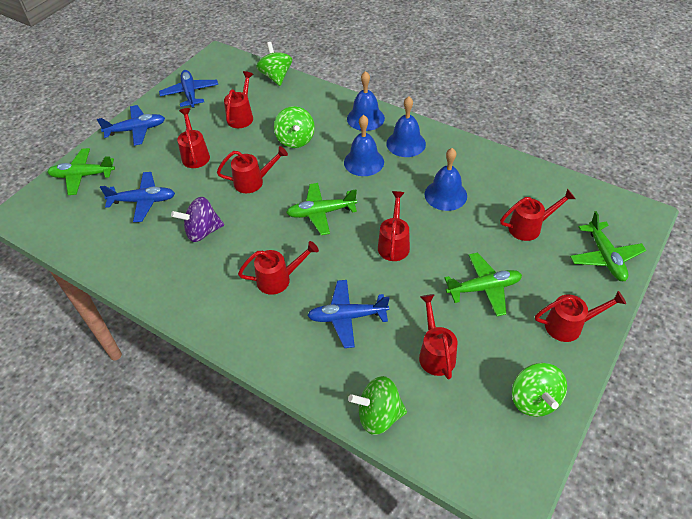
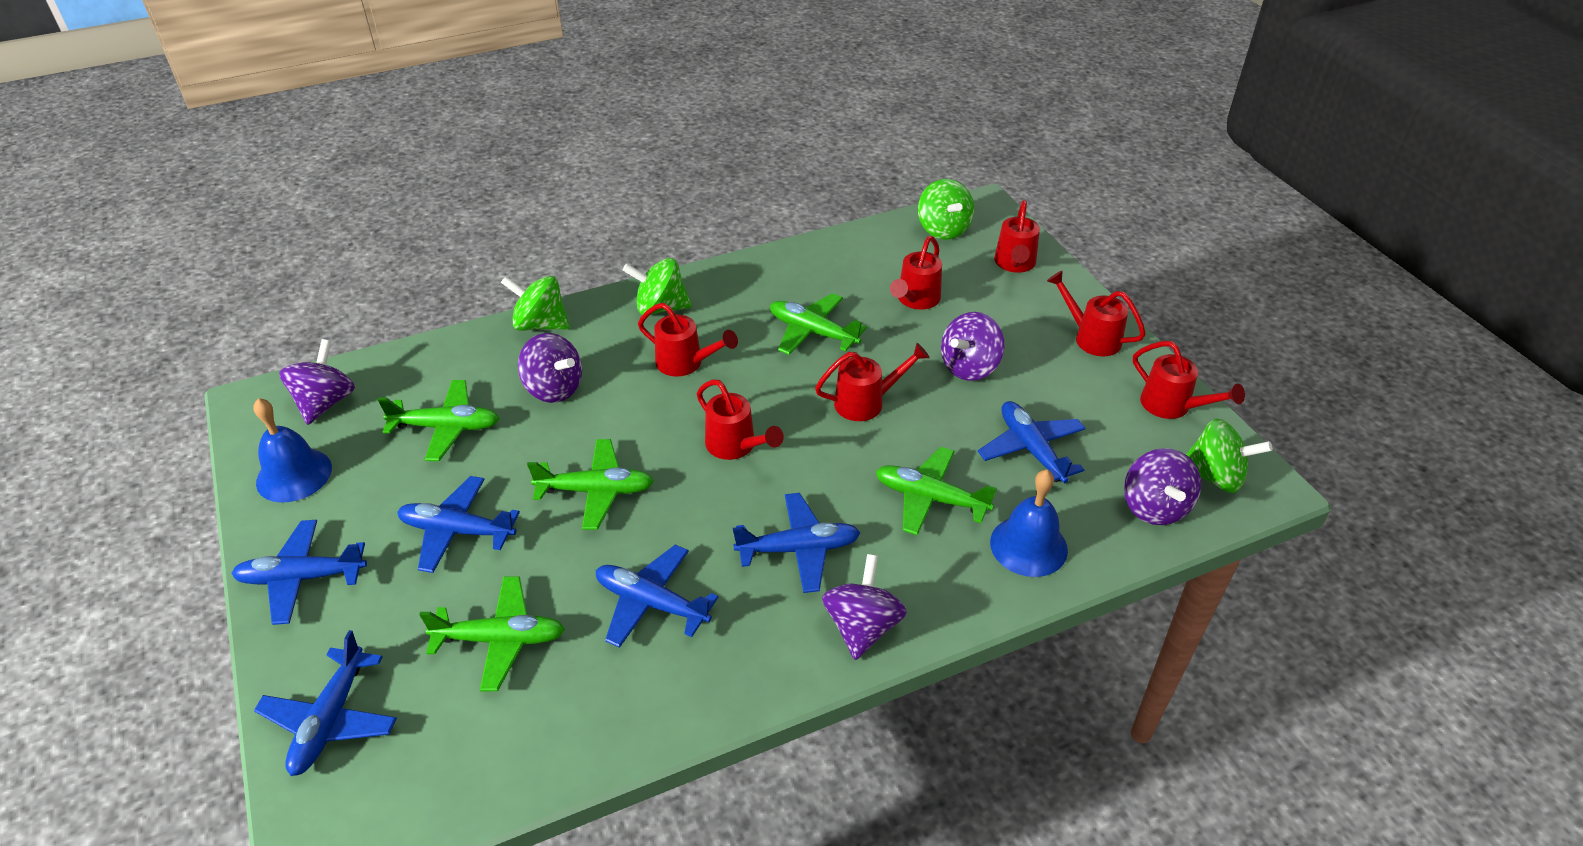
blue bell: [344,115,384,176] [347,71,385,131] [386,96,426,157] [425,148,467,211] = 4 -> [253,398,332,503] [990,470,1068,577] = 2
blue plane: [97,105,165,146] [100,172,175,222] [159,70,218,108] [307,280,389,348] = 4 -> [231,520,367,625] [254,630,397,776] [397,476,520,573] [596,545,719,648] [733,493,861,593] [978,401,1086,483] = 6
green plane: [47,148,115,195] [286,183,357,235] [444,252,522,316] [570,211,646,281] = 4 -> [377,380,500,461] [419,576,565,692] [527,439,654,530] [770,293,867,355] [876,447,997,536] = 5
purple spinning top: [171,197,224,242] = 1 -> [279,339,355,425] [518,333,582,403] [822,554,907,660] [941,312,1005,381] [1124,448,1201,525] = 5
red watering can: [177,108,210,168] [217,146,288,193] [224,71,253,128] [238,241,319,295] [378,191,410,261] [419,294,457,379] [500,189,576,241] [535,291,626,342] = 8 -> [638,303,738,377] [697,379,784,460] [815,343,930,421] [890,236,942,310] [994,200,1040,273] [1047,270,1146,356] [1133,341,1245,419] = 7

